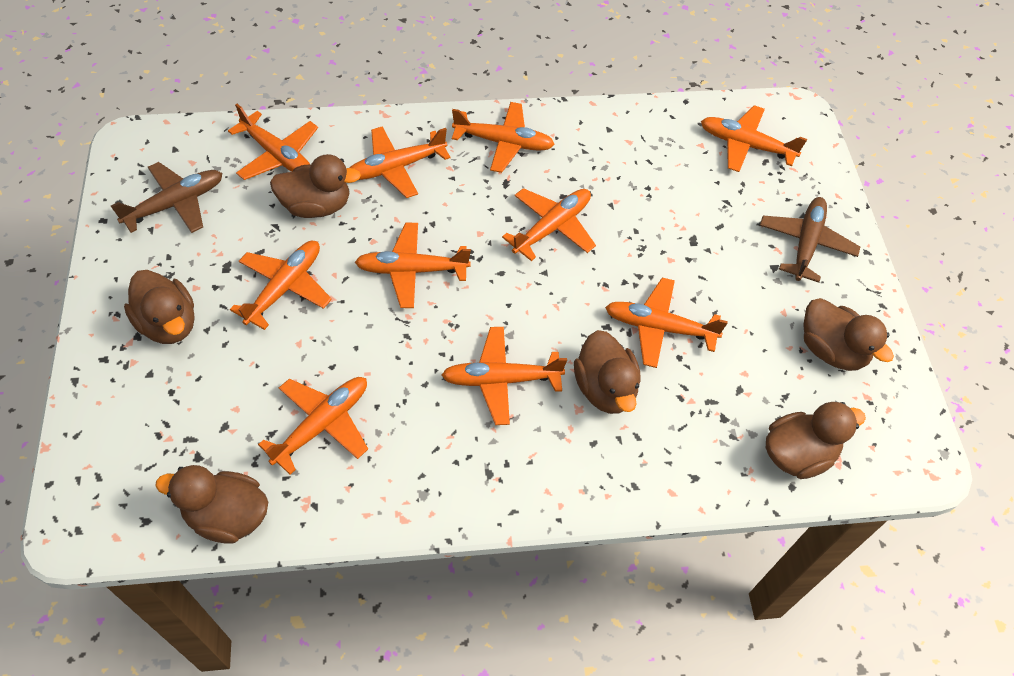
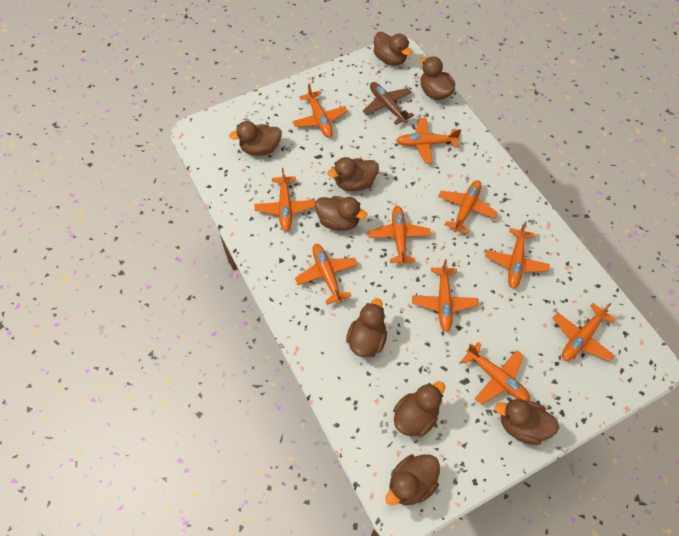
brown duck: [124,270,195,344] [155,465,268,544] [270,154,361,218] [574,330,641,414] [766,402,866,479] [803,298,894,371] = 6 -> [229,121,282,156] [315,196,367,231] [327,157,379,191] [346,298,387,357] [373,32,412,66] [385,454,440,505] [393,381,445,437] [420,56,455,100] [495,399,559,445] = 9
brown plane: [111,162,222,233] [760,197,860,283] = 2 -> [363,82,414,125] = 1

